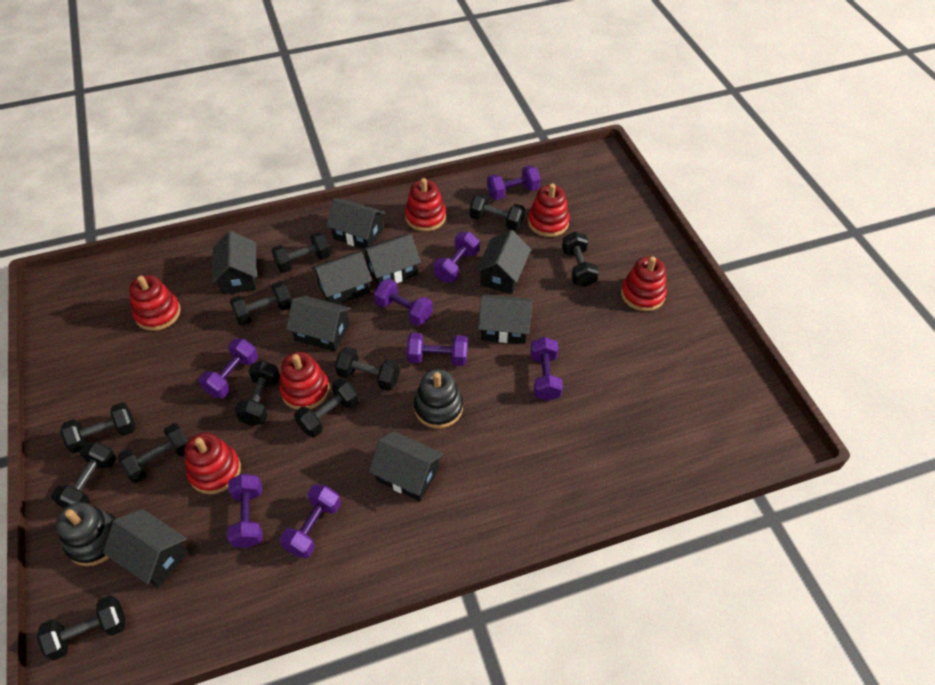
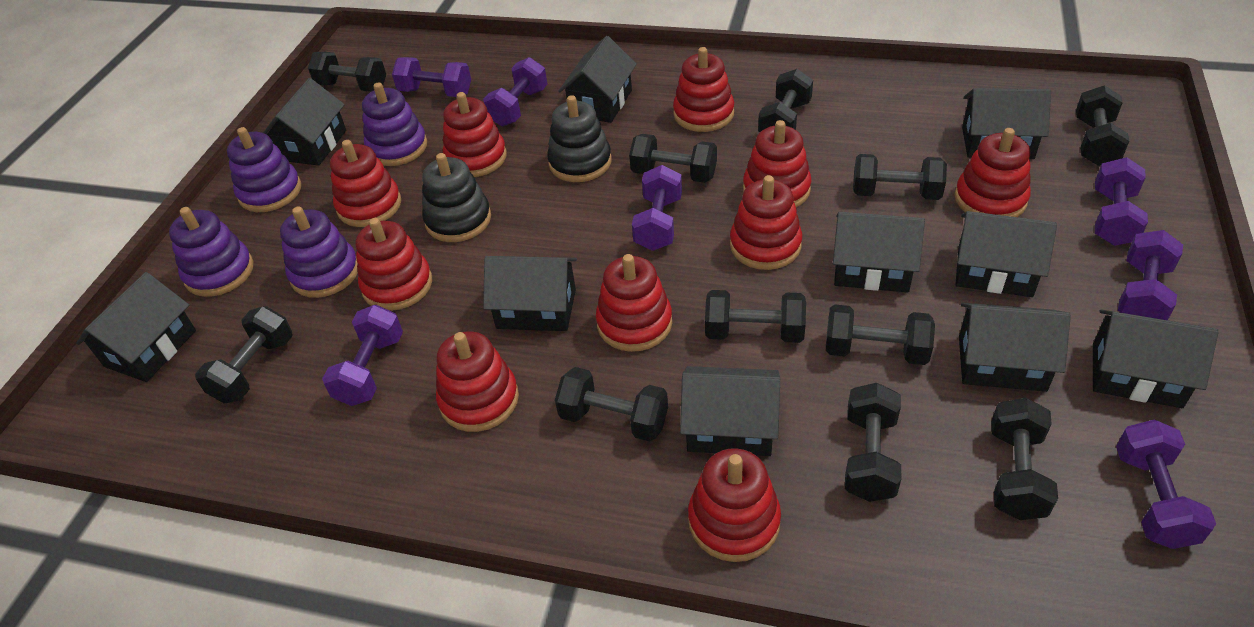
black house: [103,509,188,587] [212,231,257,294] [286,296,351,352] [311,252,372,304] [326,198,386,248] [361,234,421,286] [368,431,443,501] [476,230,531,294] [478,294,532,344] = 9 -> [76,272,196,382] [263,78,346,166] [483,256,577,331] [558,36,637,123] [680,366,780,456] [833,212,925,292] [955,211,1057,297] [959,303,1071,392] [962,88,1051,159] [1093,309,1219,408] = 10
purple dumbbell: [199,339,258,398] [227,474,263,548] [280,484,341,558] [374,279,433,326] [407,333,468,366] [433,232,479,282] [487,165,541,200] [530,337,563,401] = 8 -> [322,305,403,406] [392,57,471,97] [483,57,548,126] [632,165,682,251] [1095,157,1148,246] [1116,419,1216,549] [1118,230,1183,320] = 7
purple stacking toy: none = 0 -> [169,207,254,297] [227,127,301,212] [280,207,358,298] [362,82,427,166] = 4
red stacking toy: [129,275,181,331] [184,433,241,494] [280,352,329,410] [405,178,446,232] [528,183,570,237] [621,256,667,311] = 6 -> [330,140,401,227] [355,218,432,311] [436,331,519,432] [443,92,507,177] [596,254,672,352] [673,47,734,132] [688,448,781,562] [730,175,802,270] [743,120,811,207] [955,128,1031,217] = 10

